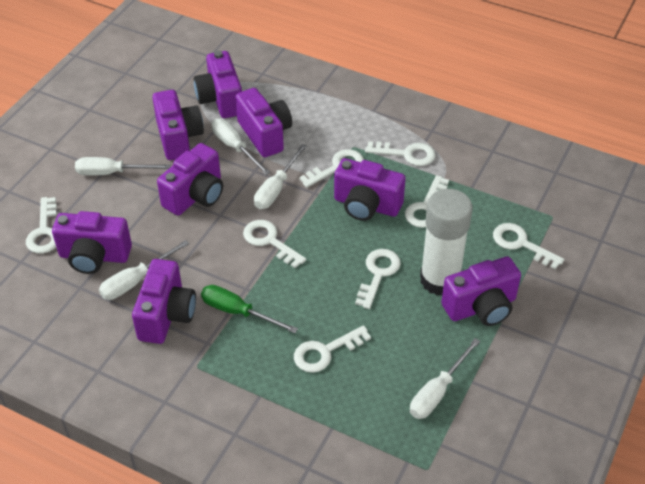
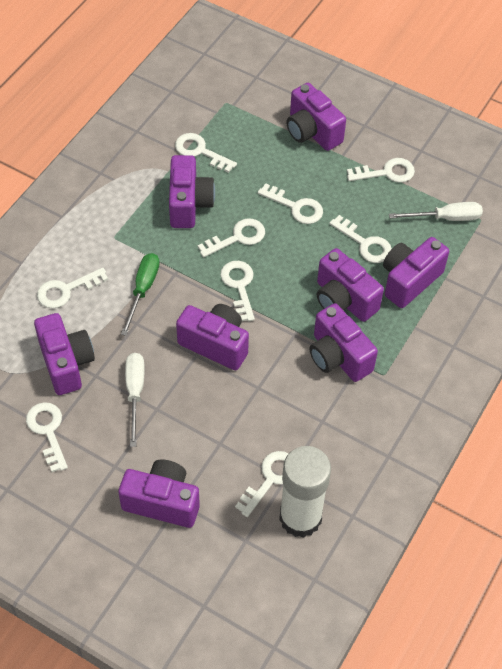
white key: [26,197,57,253] [243,220,306,268] [294,325,371,373] [299,149,364,188] [355,249,401,309] [365,141,436,166] [405,175,449,228] [493,223,564,269] = 8 -> [26,402,68,472] [37,268,108,308] [175,133,237,173] [198,218,265,257] [220,261,255,321] [235,451,289,517] [258,183,323,224] [329,215,392,263] [347,158,415,183] = 9
white screwdriver: [75,157,171,175] [99,240,189,300] [212,118,271,175] [254,144,307,209] [410,338,480,419] = 5 -> [125,353,145,447] [389,202,483,221] = 2

